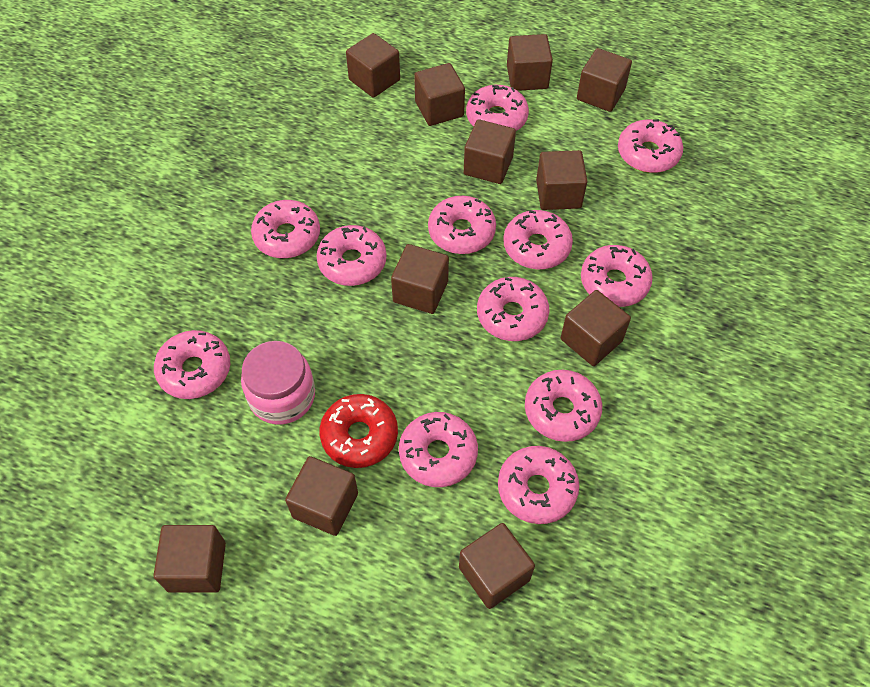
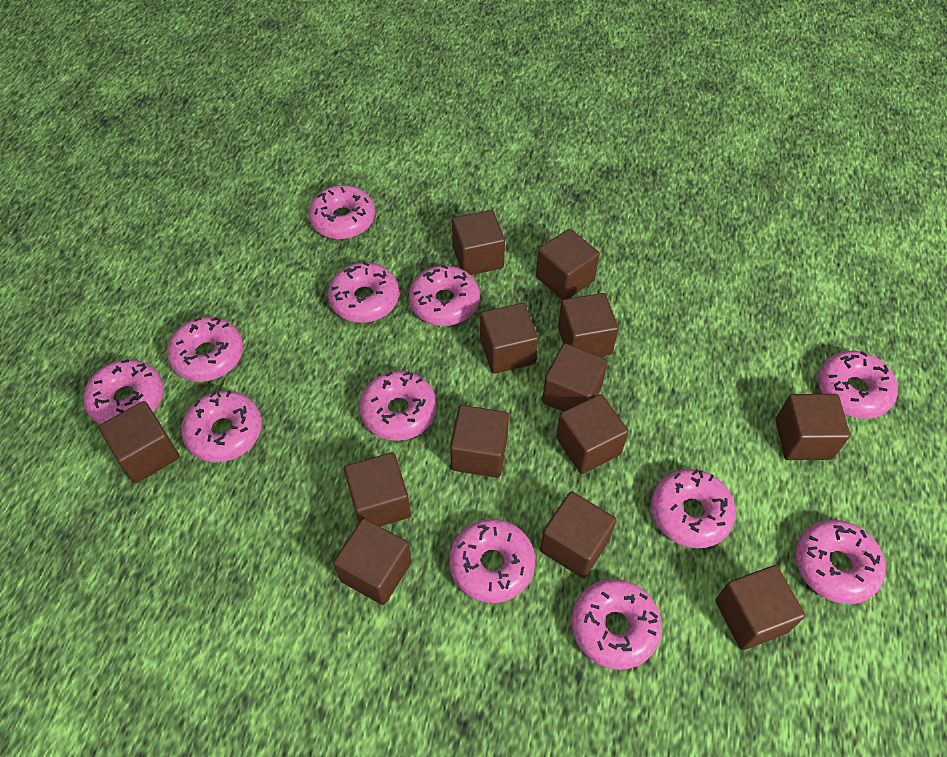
brown cube: [154,525,226,593] [285,456,358,536] [346,33,400,98] [391,244,449,314] [414,63,465,126] [459,523,535,609] [464,119,516,184] [507,34,553,91] [536,150,588,210] [561,290,631,366] [577,48,632,112] = 11 -> [99,401,180,483] [333,518,412,605] [344,452,411,527] [450,405,509,478] [452,210,505,275] [480,303,538,374] [536,229,600,300] [540,492,616,578] [542,343,608,412] [556,394,629,474] [558,293,619,357] [715,565,805,650] [776,394,850,460] = 13
pink jar: [241,341,315,425] = 1 -> none = 0
red donut: [319,394,398,468] = 1 -> none = 0

